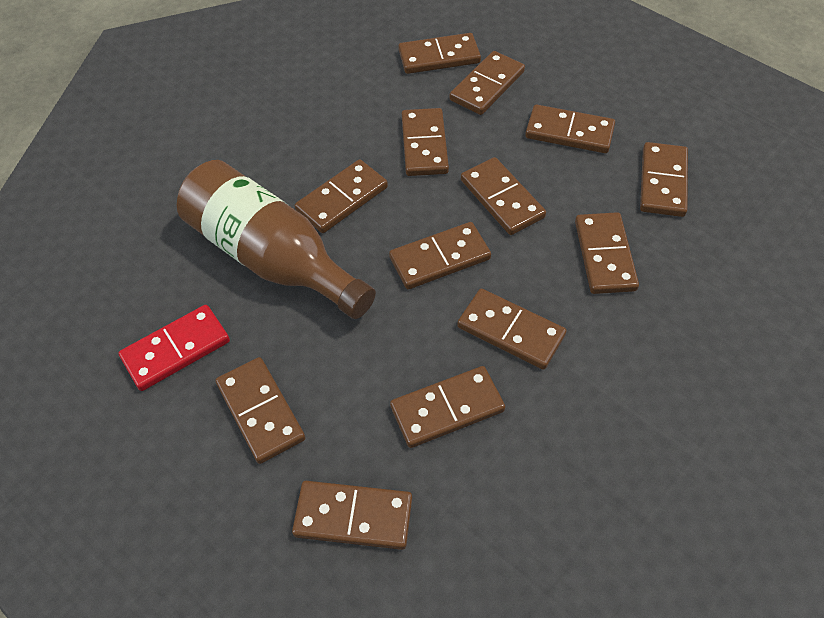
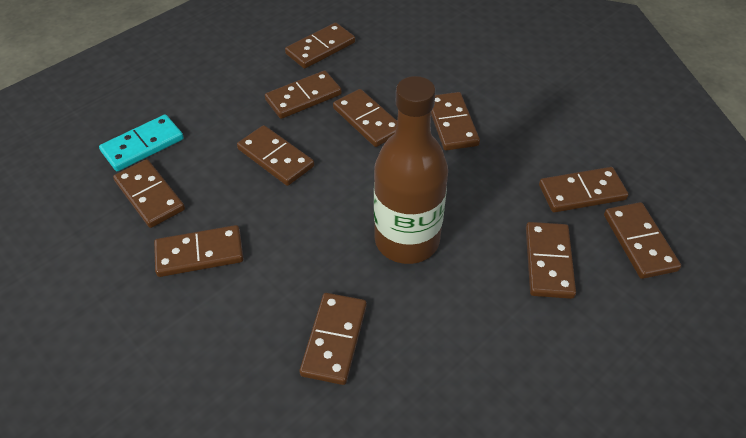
brown domino: [215,357,305,464] [292,481,412,550] [295,159,388,233] [389,222,491,289] [390,366,505,448] [398,33,481,74] [402,108,449,176] [449,51,525,115] [457,288,566,370] [461,157,546,235] [525,105,615,153] [575,212,639,294] [640,142,688,217] = 13 -> [113,159,185,228] [154,225,244,277] [237,125,314,186] [265,70,342,119] [285,23,355,69] [300,293,367,385] [333,89,397,147] [431,92,480,150] [526,222,576,299] [539,167,629,212] [604,202,681,279] = 11
red domino: [119,305,230,391] = 1 -> none = 0
turquoise domino: none = 0 -> [99,114,184,171] = 1

